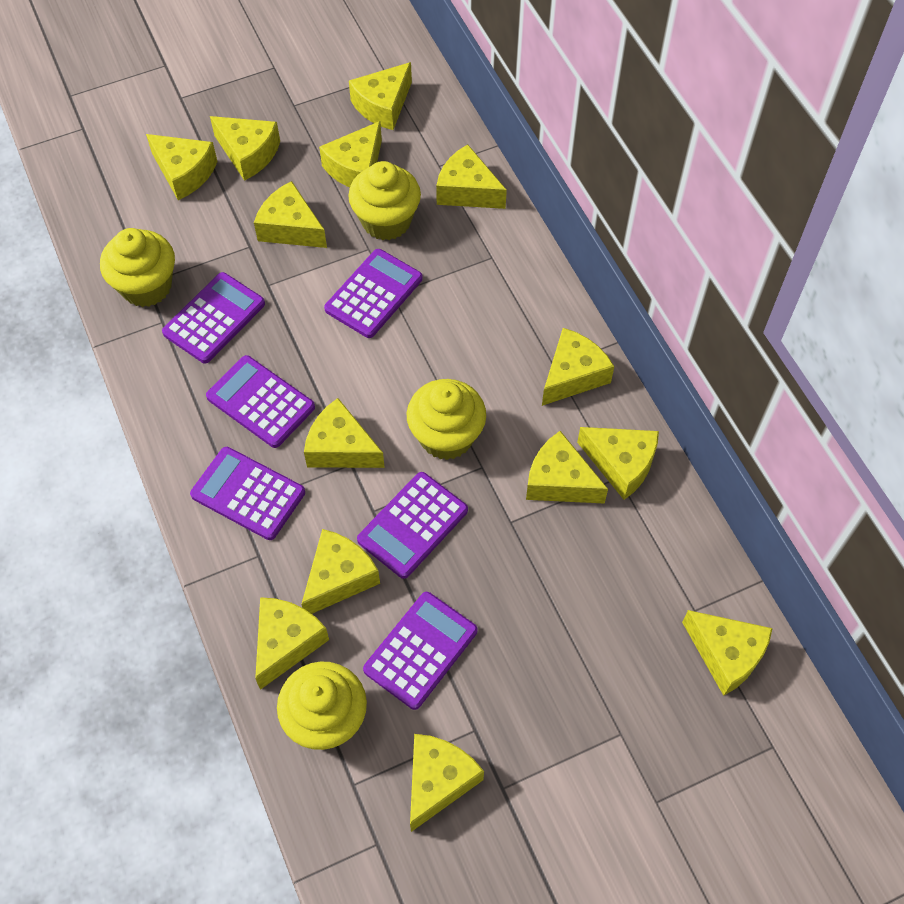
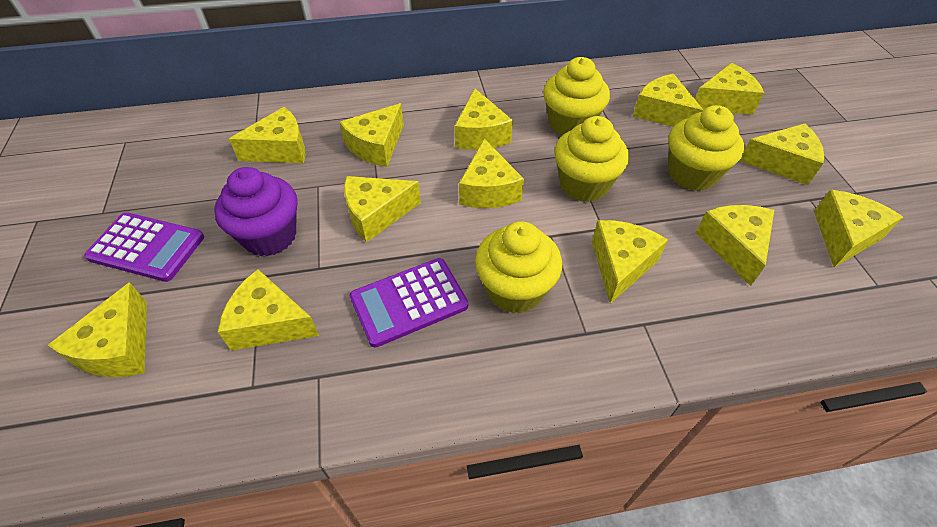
purple calculator: [162,272,265,363] [190,447,305,540] [206,355,315,448] [324,249,423,338] [357,472,468,579] [363,592,478,710] = 6 -> [84,213,204,282] [350,258,468,348] = 2
purple cupcake: none = 0 -> [214,167,298,256] = 1
yellow cheese: [146,134,218,200] [210,116,280,181] [254,181,327,248] [255,597,329,690] [301,529,380,614] [304,398,385,468] [319,121,382,187] [349,62,412,130] [410,734,484,832] [436,145,507,209] [526,431,608,504] [542,328,614,406] [577,427,659,500] [682,610,773,696] = 14 -> [48,282,147,377] [218,269,319,350] [229,107,305,163] [340,103,404,167] [344,176,421,243] [455,88,513,150] [459,138,524,208] [592,220,668,304] [633,74,703,127] [695,63,764,115] [695,205,774,286] [739,123,824,185] [814,190,903,267] = 13

